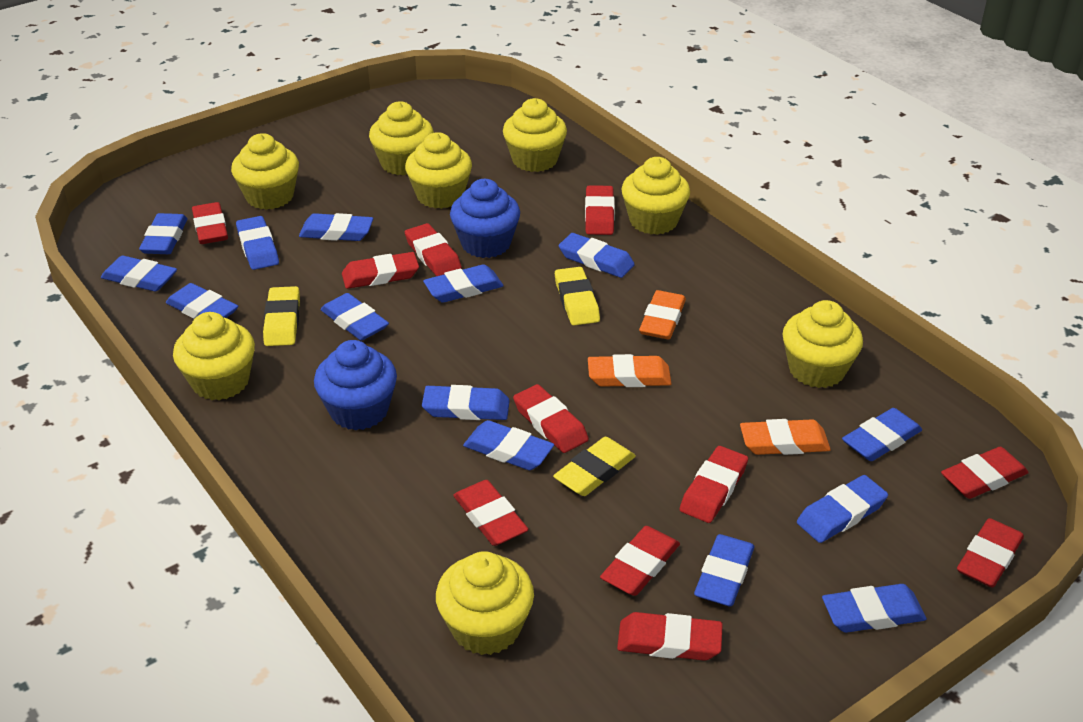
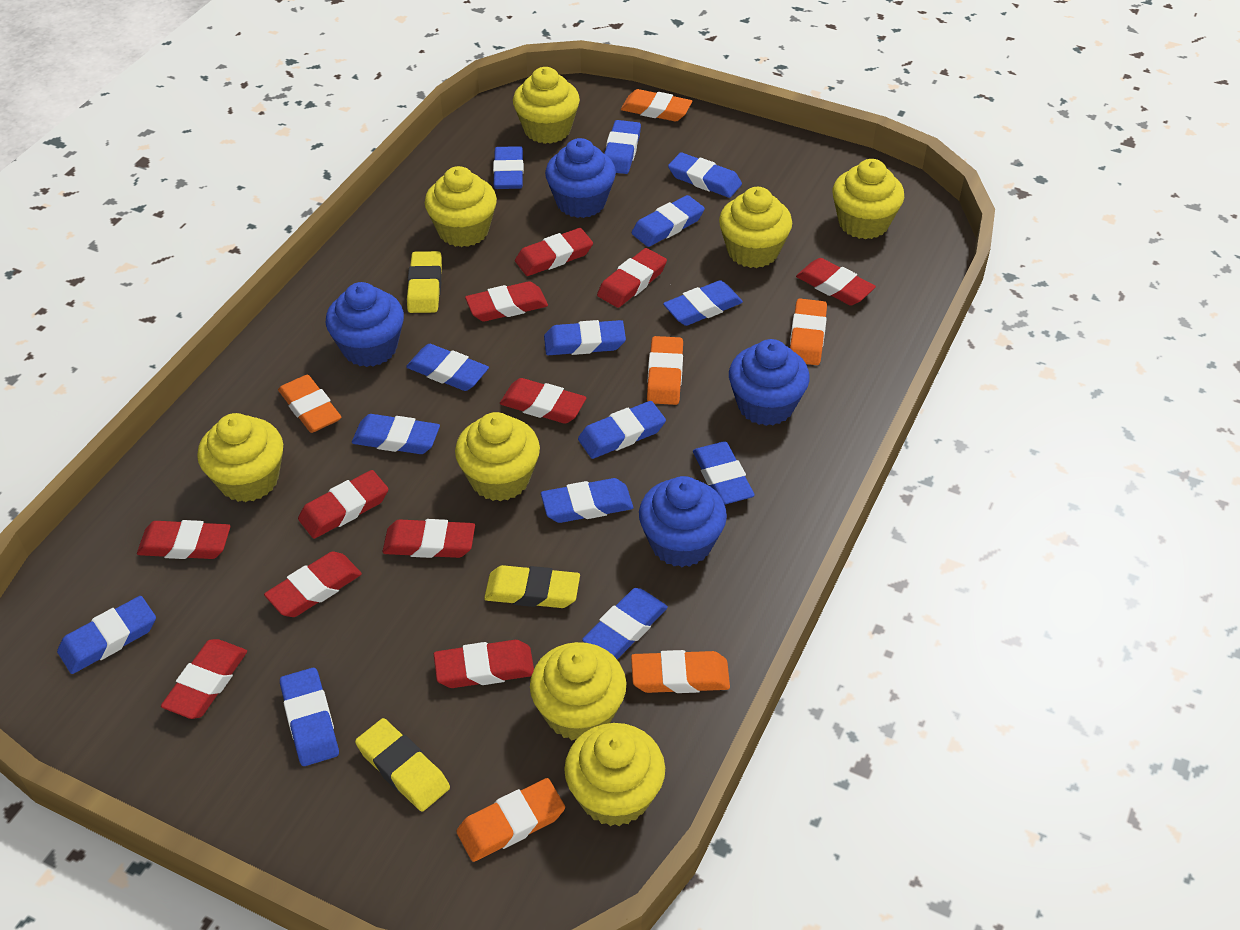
blue cupcake: [314,340,397,431] [450,179,520,258] = 2 -> [326,282,404,367] [545,138,616,218] [639,476,727,567] [729,339,810,426] = 4
orange eraser: [588,354,672,387] [639,290,686,339] [740,419,831,455] = 3 -> [278,375,341,433] [457,778,565,862] [621,89,692,122] [631,650,730,693] [647,336,683,405] [790,299,827,365] = 6

